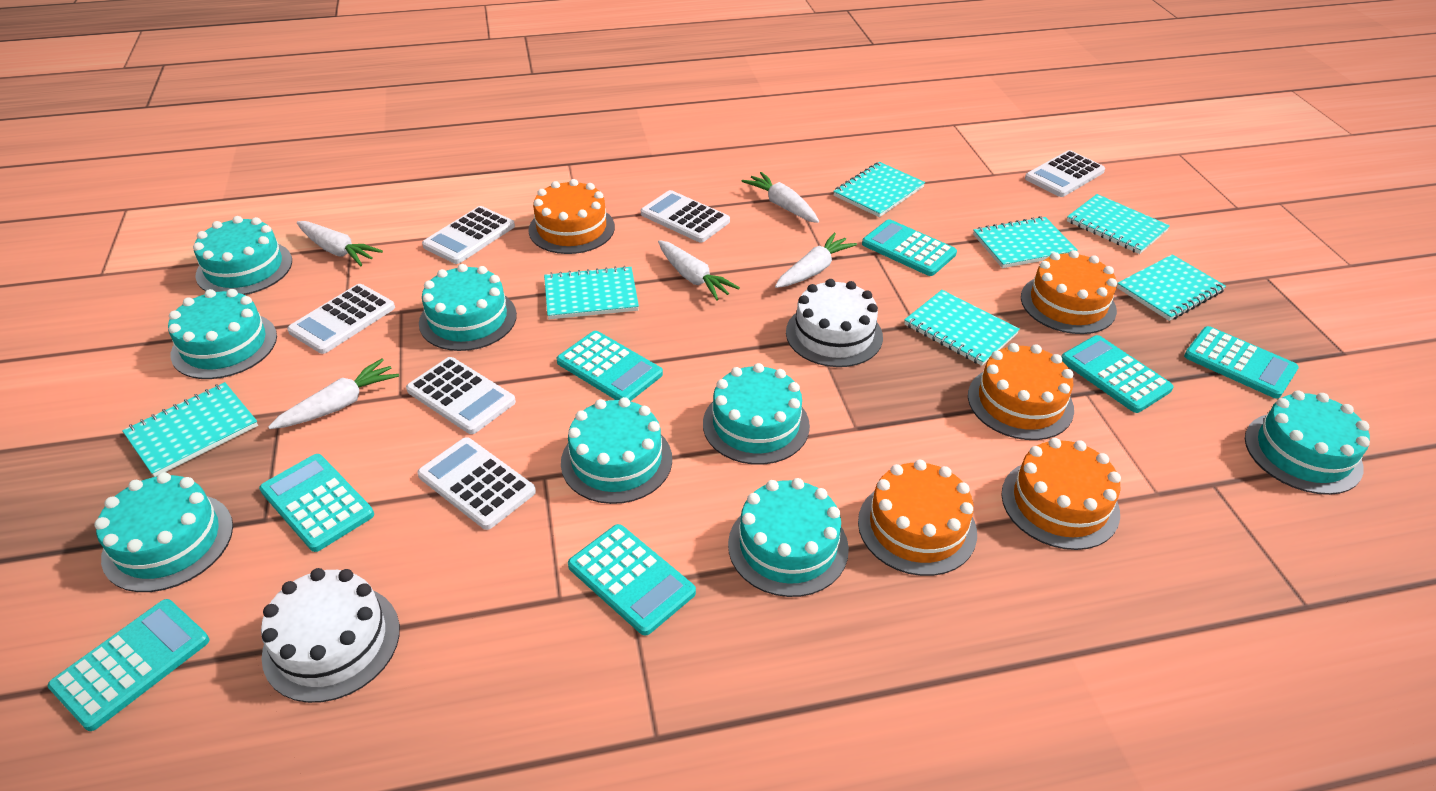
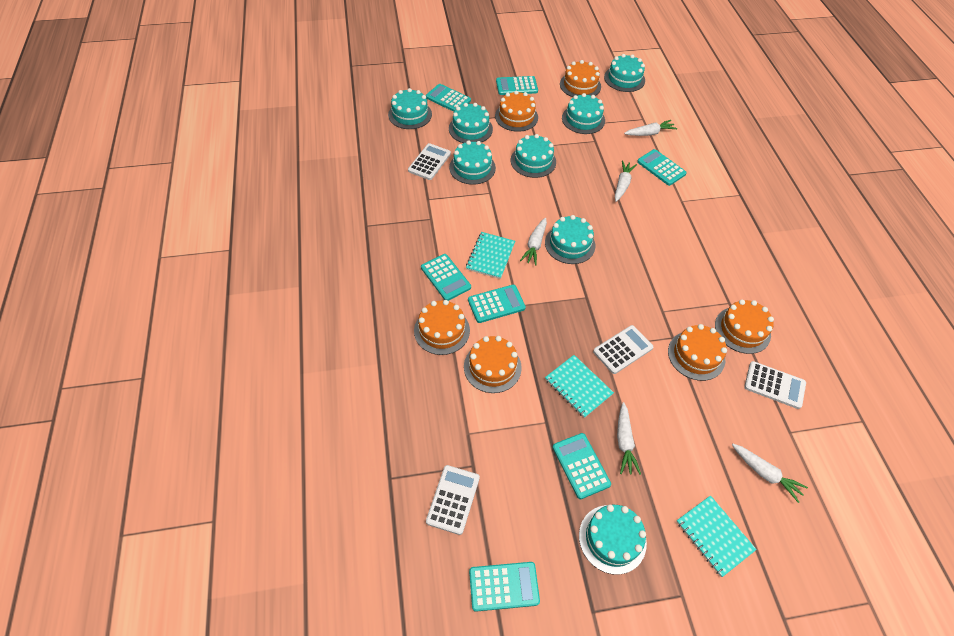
orange cake: [528,179,615,254] [858,460,977,576] [968,343,1074,440] [1001,438,1121,550] [1021,250,1117,334] = 5 -> [414,300,470,355] [464,336,522,393] [495,91,538,132] [560,60,601,97] [668,324,727,381] [715,300,774,354] = 6
turquoise notebook: [122,382,258,477] [544,266,639,319] [833,162,925,217] [904,290,1020,366] [973,216,1078,268] [1067,194,1170,254] [1117,254,1226,321] = 7 -> [466,232,515,279] [545,355,614,418] [676,495,757,577] = 3
white cake: [261,568,400,703] [786,279,883,367] = 2 -> none = 0
white calculator: [287,284,395,354] [406,357,516,434] [417,437,536,530] [422,206,515,264] [641,190,730,242] [1025,150,1105,197] = 6 -> [408,143,451,180] [426,465,480,535] [593,325,653,374] [744,361,806,409] = 4

